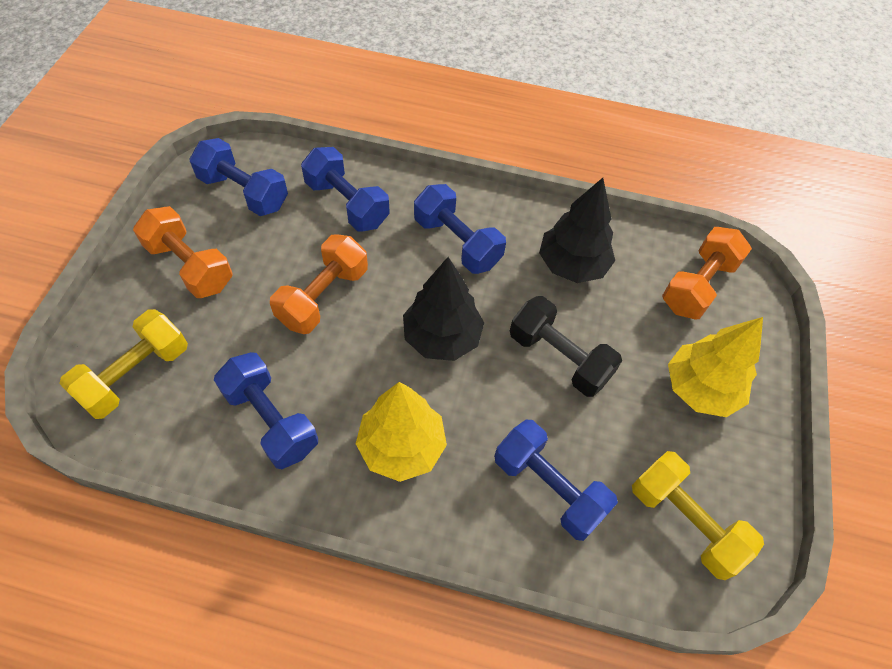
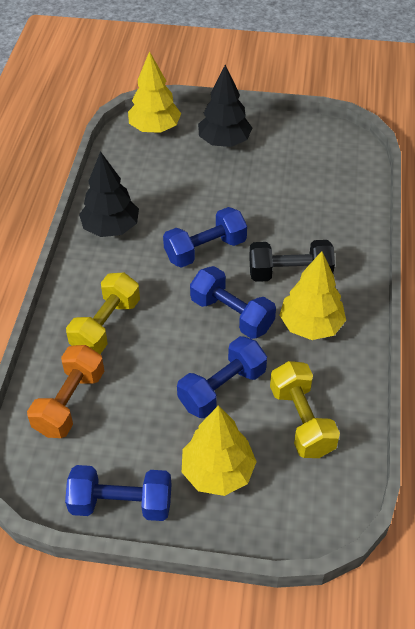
blue dumbbell: [189,138,288,216] [214,352,318,469] [301,147,390,232] [414,184,506,274] [494,420,618,541] = 5 -> [65,465,172,521] [163,207,247,268] [177,336,267,418] [190,266,276,339] = 4
orange dumbbell: [133,206,232,298] [270,234,368,334] [662,227,752,319] = 3 -> [27,345,104,438] = 1
yellow tree: [356,382,447,482] [668,317,763,417] = 2 -> [128,51,181,133] [182,405,257,496] [280,251,346,340] = 3

